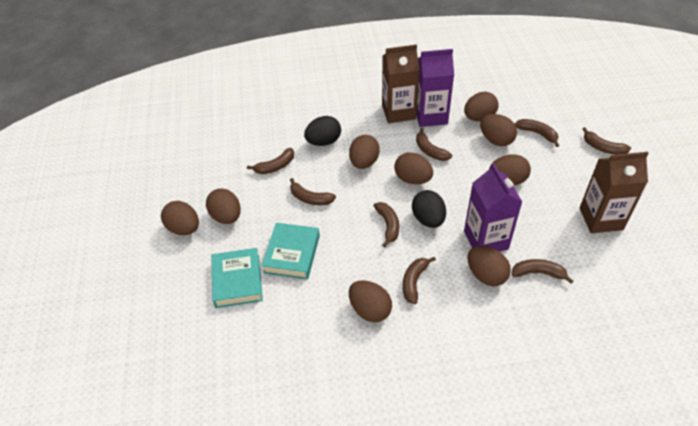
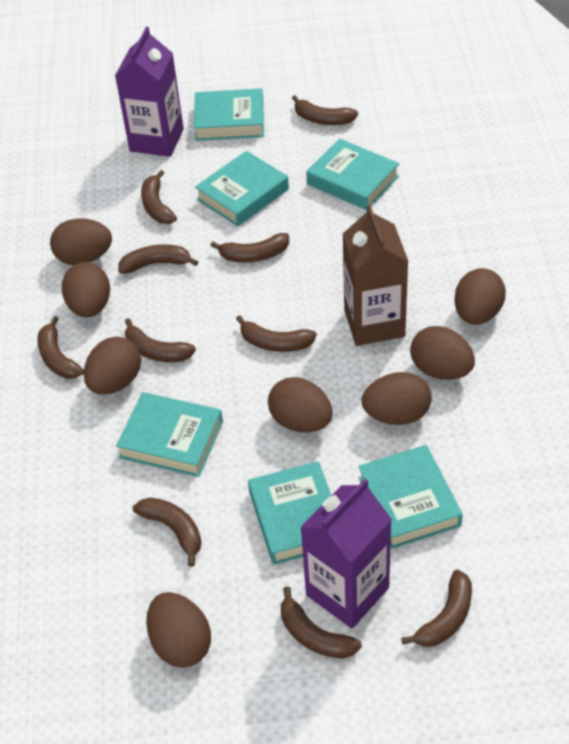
black egg: [304,116,341,146] [412,190,446,228] = 2 -> none = 0
brown banana: [247,148,294,174] [290,178,336,205] [374,202,399,247] [403,257,436,304] [416,128,452,161] [511,259,573,284] [515,119,559,147] [582,127,631,155] = 8 -> [37,316,84,379] [118,244,198,274] [125,318,196,362] [133,497,201,567] [141,170,177,224] [210,233,289,262] [236,315,317,352] [281,586,362,659] [292,95,358,125] [401,570,472,647] = 10
brown carton: [382,44,420,123] [580,152,649,233] = 2 -> [343,204,408,346] = 1
brown egg: [161,201,199,235] [206,188,241,224] [349,135,380,169] [349,280,392,322] [394,152,433,184] [464,92,498,121] [467,246,511,286] [480,114,517,146] [489,154,531,185] = 9 -> [50,218,112,265] [62,262,110,317] [84,337,141,395] [146,592,211,668] [268,377,333,433] [362,372,432,425] [410,326,475,380] [454,268,506,325] = 8
turquoise book: [211,248,263,308] [262,223,320,280] = 2 -> [116,392,223,477] [194,88,264,141] [195,151,289,227] [248,461,331,565] [306,138,399,210] [358,445,463,549] = 6

